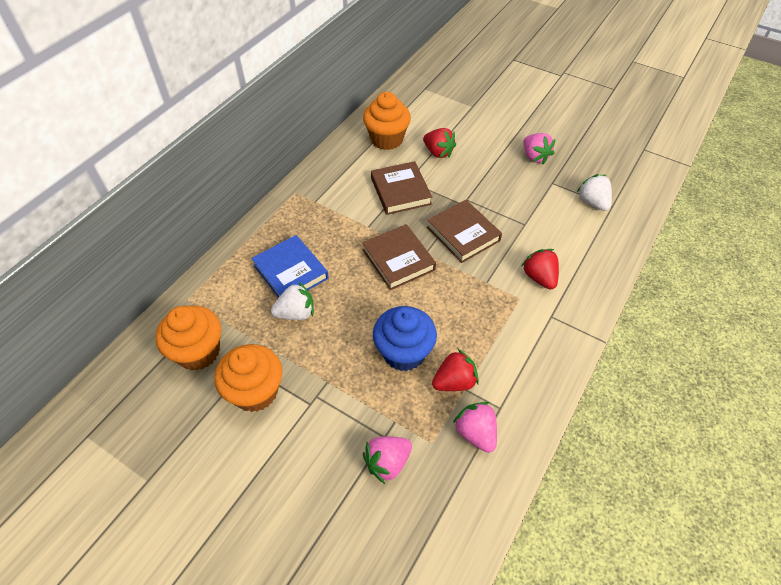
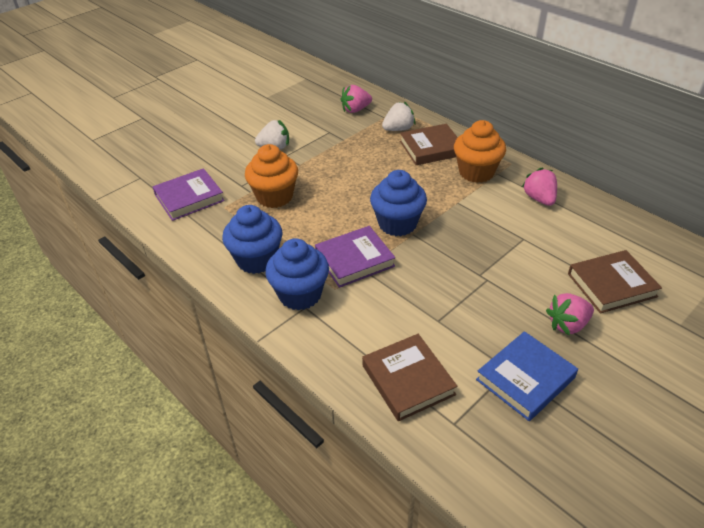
blue cupcake: [373,306,437,371] = 1 -> [222,205,282,274] [265,238,329,311] [370,170,427,236] = 3
orange cupcake: [156,305,221,371] [214,344,282,412] [363,92,411,150] = 3 -> [245,144,298,208] [454,120,506,183] = 2
purple book: none = 0 -> [152,168,225,221] [315,226,395,288] = 2
red strawberry: [423,128,456,158] [432,349,479,391] [522,249,559,289] = 3 -> none = 0

